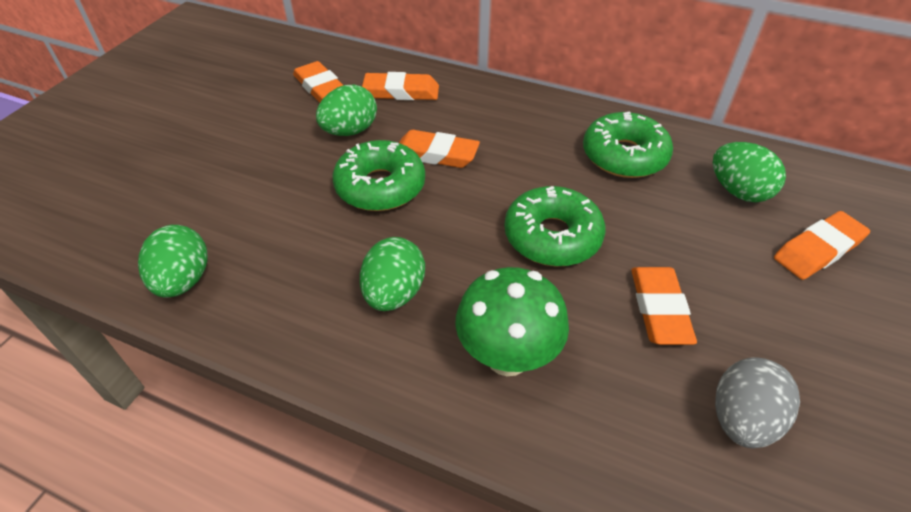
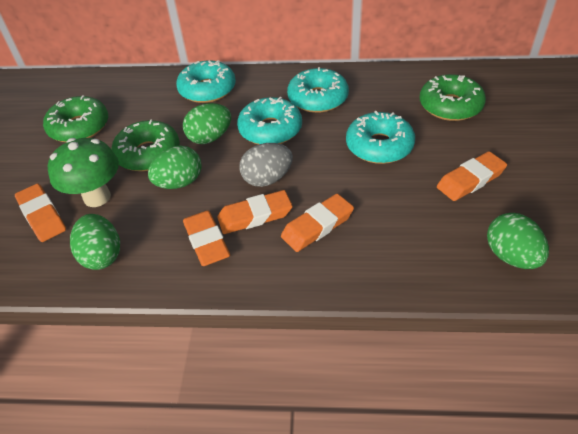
turquoise donut: none = 0 -> [176,60,236,103] [237,97,302,145] [287,67,349,113] [346,111,415,164] = 4

